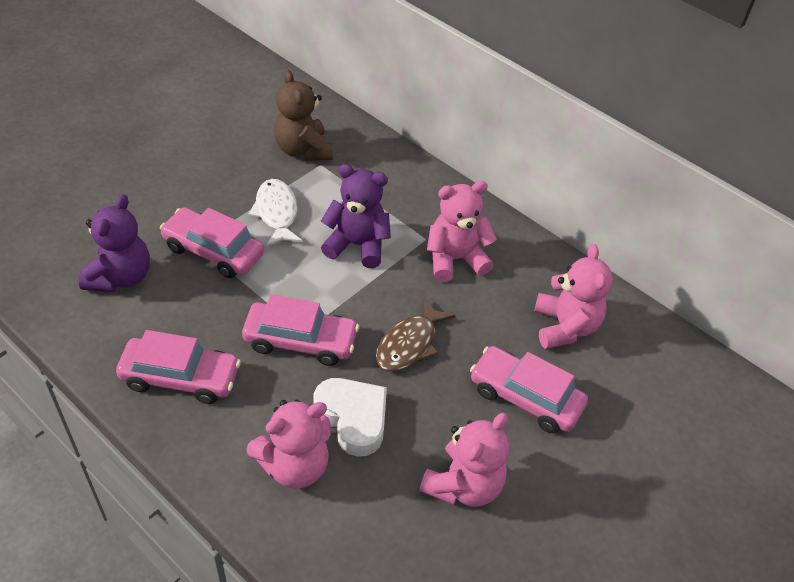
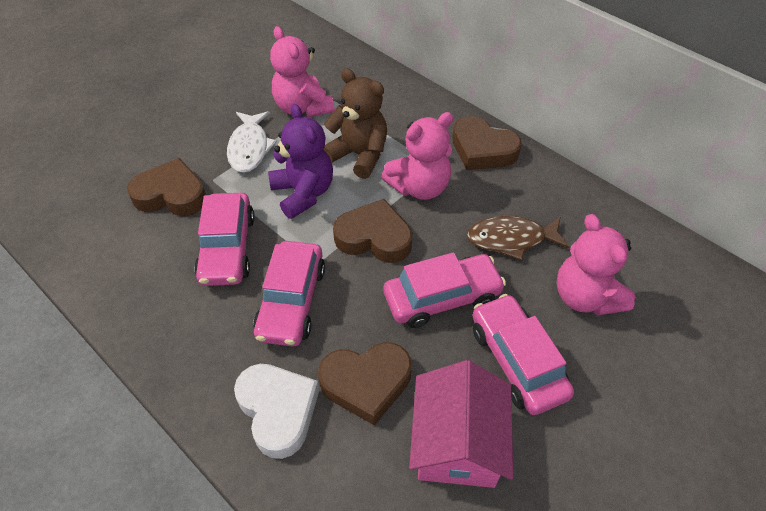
brown heart: none = 0 -> [127,158,206,216] [318,342,412,425] [333,199,412,263] [452,116,522,170] = 4
pink house: none = 0 -> [409,360,513,488] = 1
pink teddy bear: [246,399,331,489] [419,413,509,507] [427,181,497,282] [534,244,613,349] = 4 -> [270,26,334,117] [382,112,453,200] [557,214,635,316] = 3
purple teddy bear: [79,194,150,292] [321,164,391,268] = 2 -> [268,104,333,219] = 1

